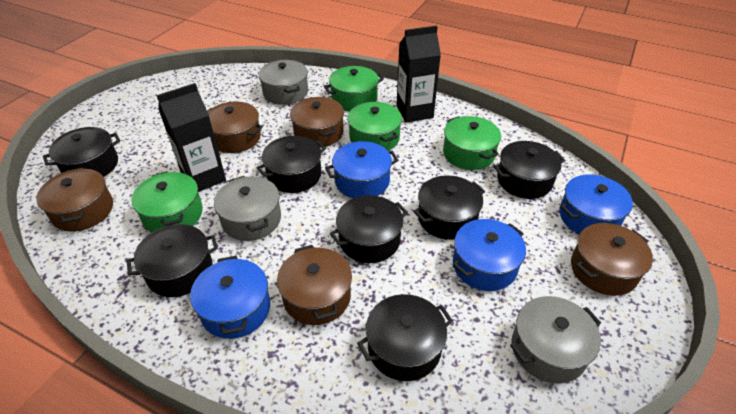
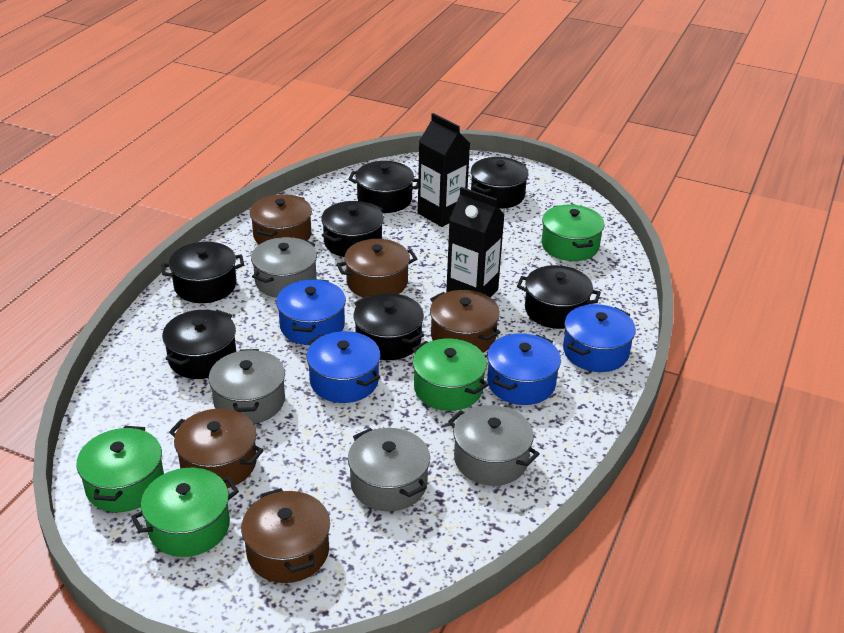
grey pot: [214,176,281,241] [259,60,308,105] [510,296,601,383] = 3 -> [209,349,285,424] [251,237,317,298] [348,428,430,511] [448,405,540,486] = 4

